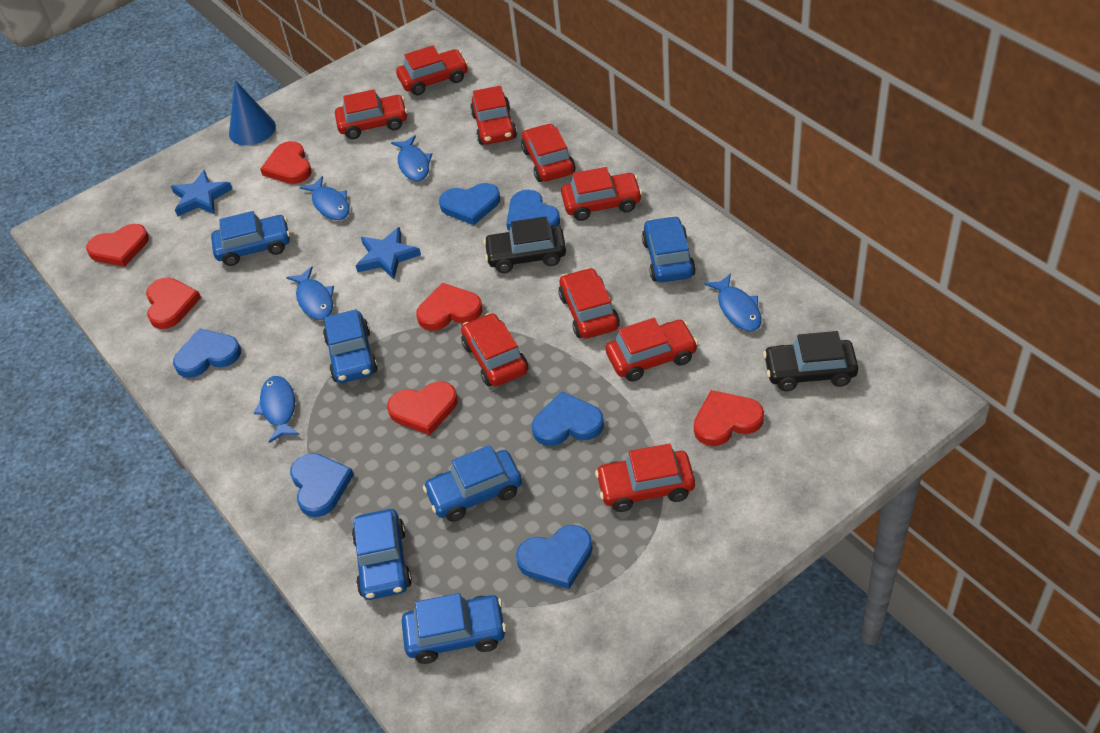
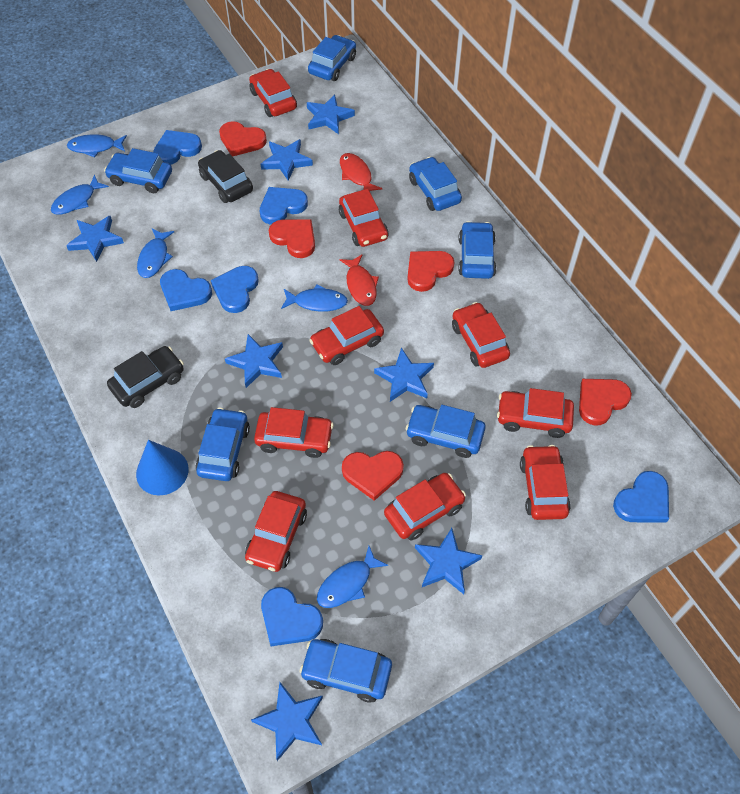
blue car: [211,211,290,266] [323,309,378,383] [352,509,412,600] [402,593,506,664] [423,445,522,522] [642,216,696,282] = 6 -> [104,148,172,193] [196,408,250,481] [300,639,392,703] [308,35,356,81] [405,405,486,458] [409,157,462,211] [458,221,496,279] = 7
blue star: [171,170,232,217] [356,227,421,279] = 2 -> [66,216,124,262] [225,334,283,388] [251,682,323,761] [261,139,313,181] [307,95,355,134] [374,348,434,402] [415,528,483,594] = 7
red fish: none = 0 -> [340,153,382,191] [340,255,379,306] = 2
red heart: [86,224,149,267] [146,278,201,329] [260,141,312,184] [387,381,458,435] [416,283,482,331] [694,390,764,446] = 6 -> [219,121,267,157] [269,219,315,258] [342,451,404,501] [407,251,454,292] [579,379,632,426] = 5

